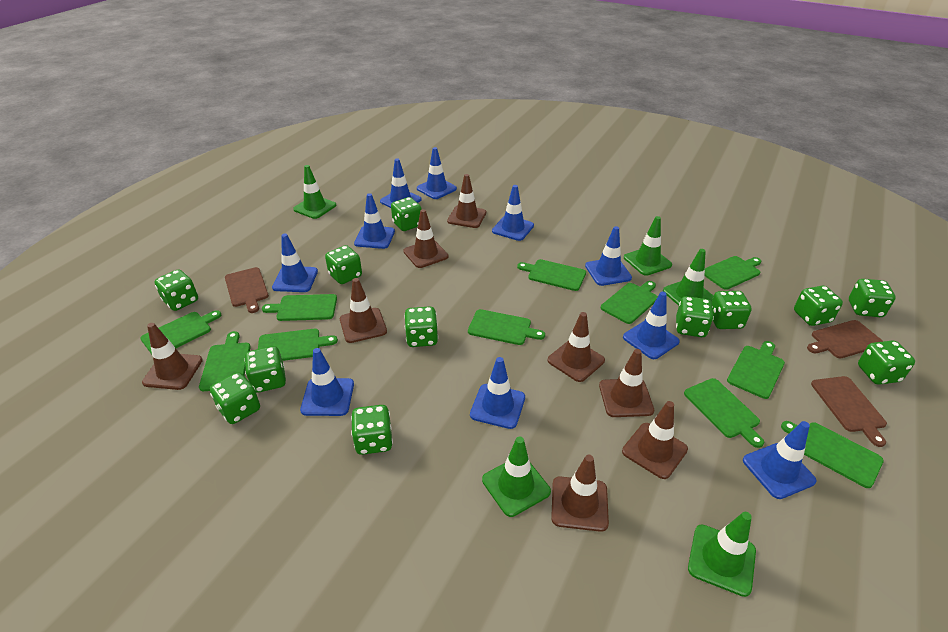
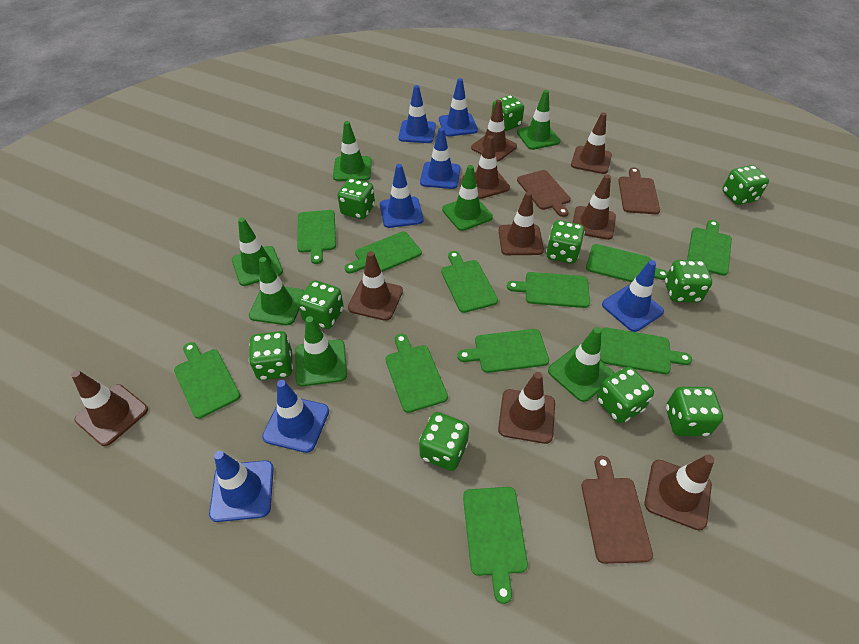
blue traffic cone: [272,234,318,292] [300,348,354,416] [354,193,395,249] [380,158,422,208] [417,147,457,199] [470,357,525,429] [492,185,534,241] [585,226,632,286] [623,292,680,359] [743,421,817,499] = 10 -> [209,451,274,522] [262,380,329,453] [380,164,424,228] [398,85,436,143] [420,128,460,189] [439,78,478,136] [602,260,664,332] = 7
brown traffic cone: [142,323,203,390] [340,278,387,343] [403,209,449,268] [447,174,486,228] [548,312,605,382] [551,455,609,532] [599,349,654,417] [622,401,688,479] = 8 -> [71,370,148,446] [348,251,403,321] [462,135,510,199] [471,100,517,161] [498,192,544,255] [498,372,555,444] [571,113,612,174] [573,174,616,240] [645,455,715,531] = 9
green dice: [154,269,198,311] [210,372,260,424] [244,346,286,393] [325,245,362,284] [351,405,393,455] [391,197,422,231] [404,306,438,347] [676,296,714,337] [712,291,752,329] [794,286,843,326] [849,279,896,317] [858,340,915,385] = 12 -> [249,331,293,380] [298,280,344,329] [337,178,375,219] [419,412,469,471] [491,95,524,131] [546,220,585,264] [597,367,654,423] [665,260,712,302] [666,387,723,436] [722,165,769,205] = 10
green traffic cone: [293,165,336,219] [482,436,551,517] [624,216,672,276] [663,249,713,306] [688,512,756,597] = 5 -> [232,217,283,286] [249,257,304,325] [295,316,347,386] [333,121,372,181] [442,165,493,231] [517,90,560,150] [548,327,614,402] = 7

